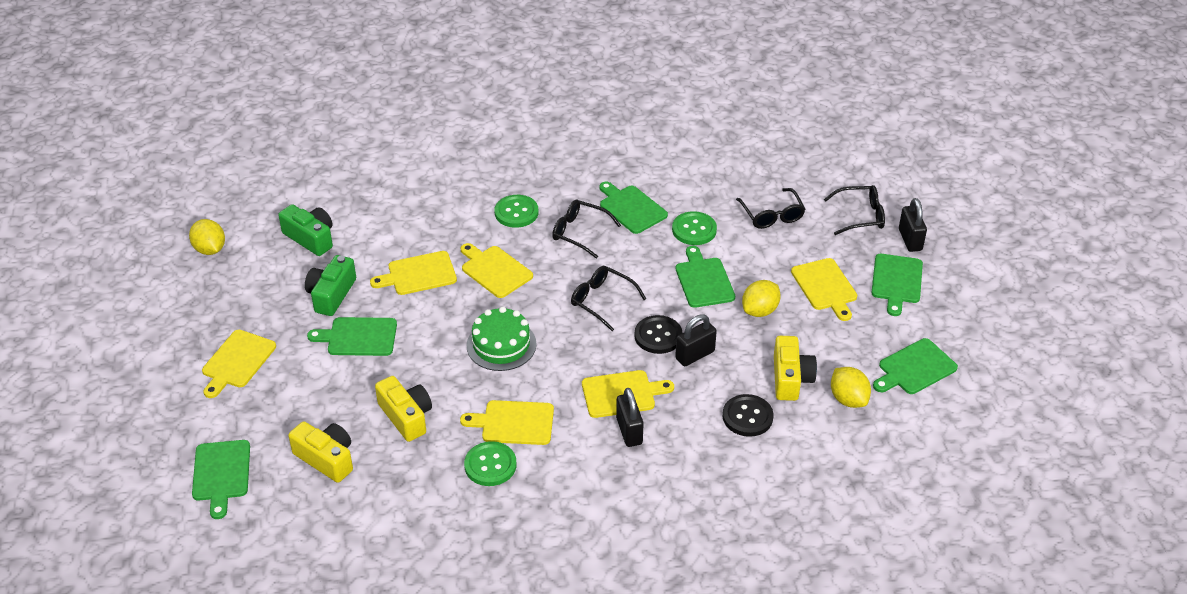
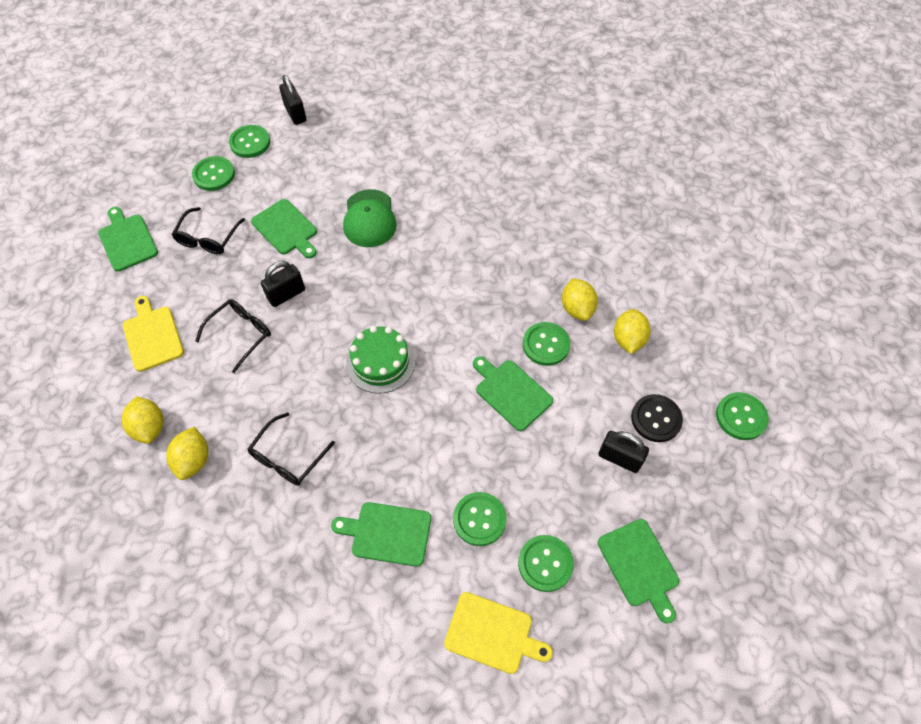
black button: [635,315,683,354] [723,394,773,437] = 2 -> [631,394,683,442] = 1
black glasses: [552,200,621,259] [571,266,646,331] [736,188,805,229] [824,185,885,235] = 4 -> [172,207,245,254] [195,299,271,373] [248,412,335,486] = 3
green button: [464,441,517,486] [494,195,538,228] [672,211,717,245] = 3 -> [192,156,235,191] [229,125,270,158] [453,492,506,546] [518,535,574,592] [523,322,570,366] [716,392,769,440] = 6
green camera: [278,204,333,256] [305,255,356,316] = 2 -> none = 0
green cap: none = 0 -> [343,189,397,247] = 1
green cutting board: [192,440,250,519] [307,317,397,356] [599,182,668,234] [676,246,735,308] [871,254,923,316] [873,338,958,394] = 6 -> [98,207,158,272] [251,199,317,258] [331,502,431,567] [473,356,553,431] [598,519,679,624] = 5
yellow camera: [288,421,353,483] [375,376,432,442] [774,336,817,401] = 3 -> none = 0
yellow cutting board: [202,330,276,398] [370,251,457,295] [460,400,554,445] [461,243,533,298] [582,370,674,418] [791,258,857,321] = 6 -> [123,296,184,372] [444,592,553,674] = 2
yellow lemon: [189,219,225,255] [742,280,781,317] [831,367,871,408] = 3 -> [121,396,164,444] [166,426,208,480] [562,278,598,321] [614,309,651,354] = 4

